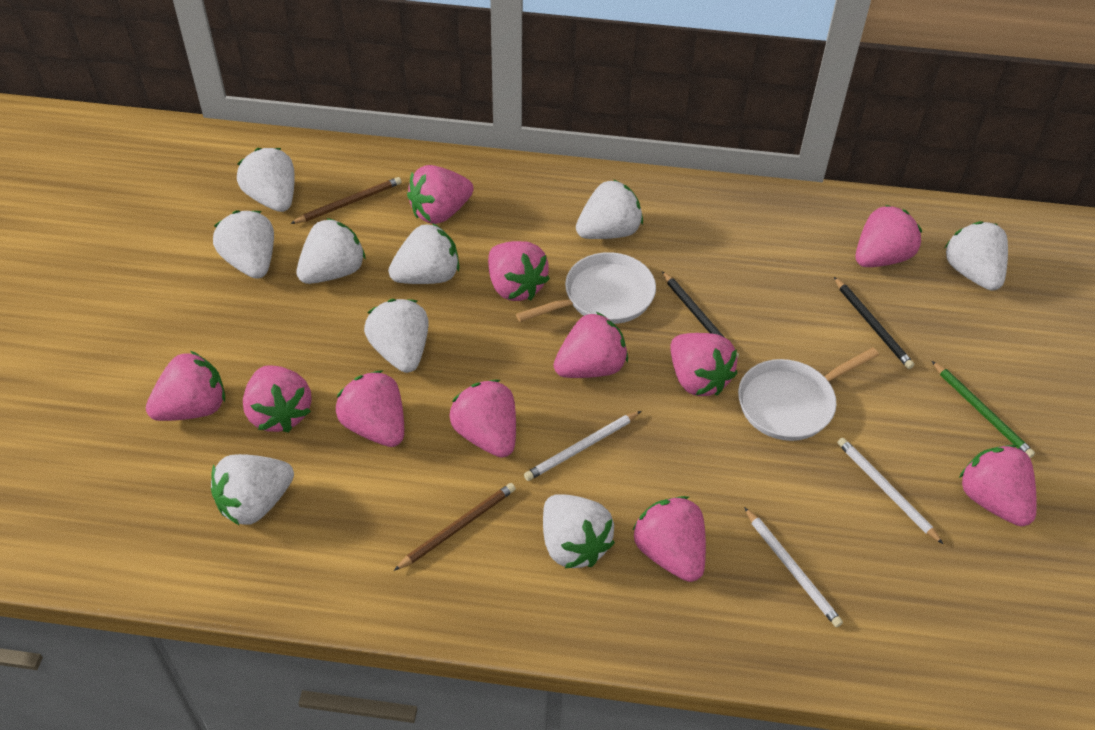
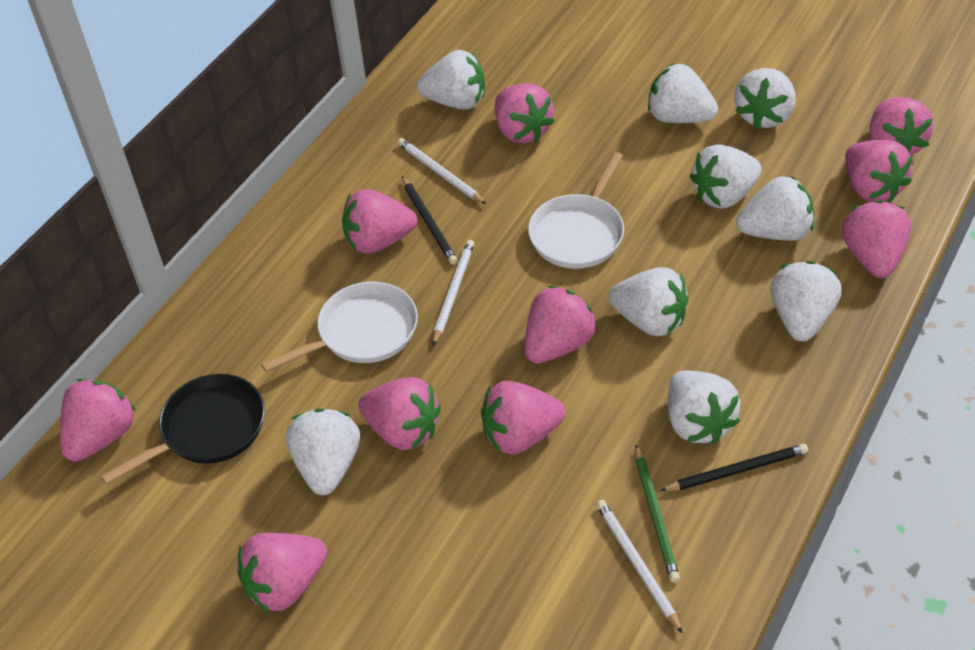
black pan: none = 0 -> [101,374,265,485] = 1
brown pencil: [290,177,402,224] [394,483,516,571] = 2 -> none = 0
pink strawberry: [146,351,225,421] [243,365,312,433] [336,371,404,447] [407,165,474,224] [450,380,516,458] [488,241,550,301] [554,312,628,378] [633,496,706,582] [670,333,737,396] [856,205,922,267] [959,445,1037,526] = 11 -> [60,379,136,462] [237,533,327,612] [342,189,417,254] [358,377,441,450] [481,381,565,455] [495,83,555,143] [525,286,597,363] [842,200,911,278] [845,139,913,202] [869,97,933,155] = 10

